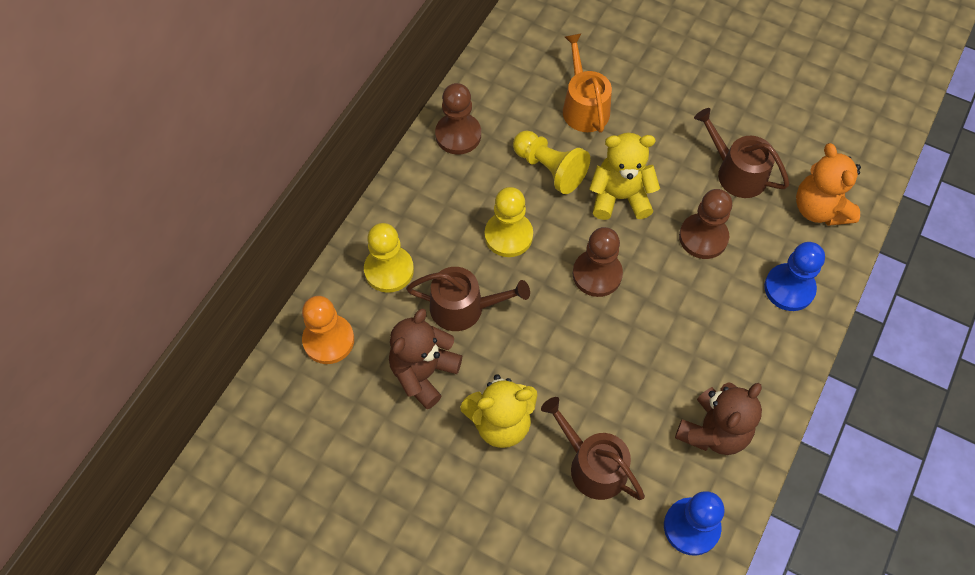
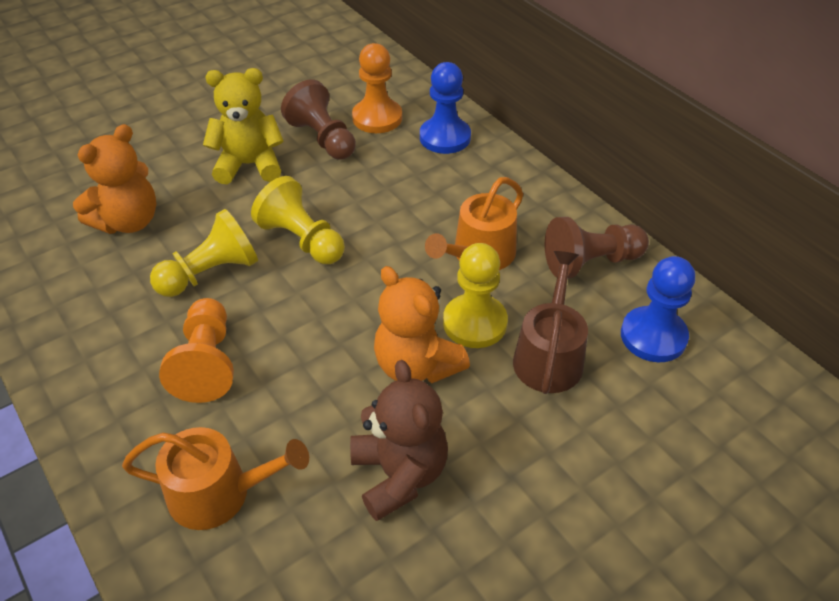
brown pawn: [435,83,481,154] [573,227,623,297] [679,189,732,259] = 3 -> [281,79,356,160] [545,217,649,279] = 2
brown teddy bear: [389,308,462,409] [675,382,762,455] = 2 -> [350,360,448,521] = 1
brown watering can: [406,267,530,331] [541,397,645,500] [694,108,789,198] = 3 -> [513,251,588,394] = 1
orange pawn: [302,296,354,364] = 1 -> [159,298,234,403] [352,43,402,133] = 2
orange teddy bear: [796,143,861,226] = 1 -> [73,124,156,234] [374,266,470,383] = 2
orange watering can: [563,33,612,133] = 1 -> [122,427,309,530] [425,177,523,270] = 2
yellow teddy bear: [460,374,537,448] [589,133,660,220] = 2 -> [203,68,284,184] = 1

